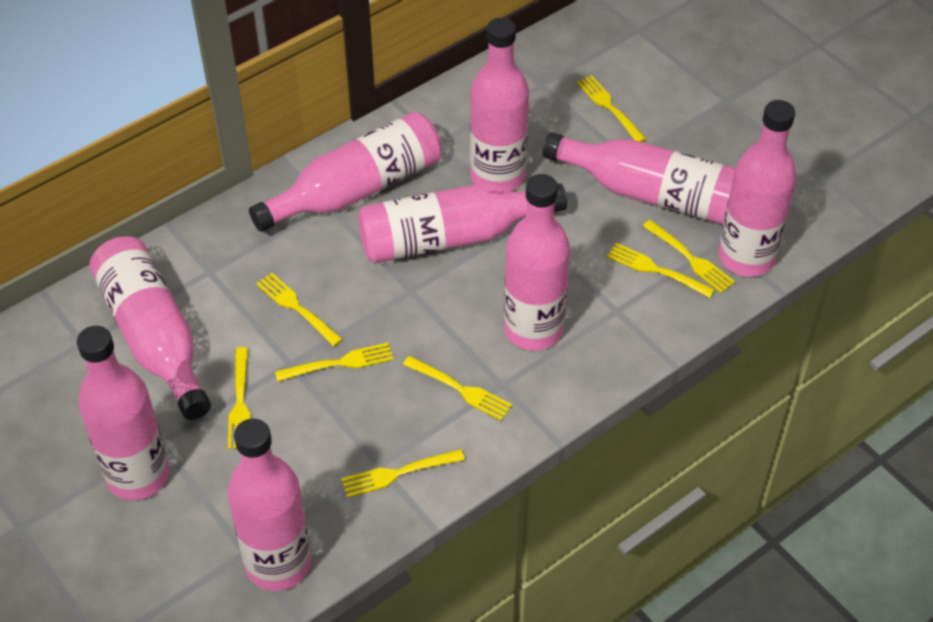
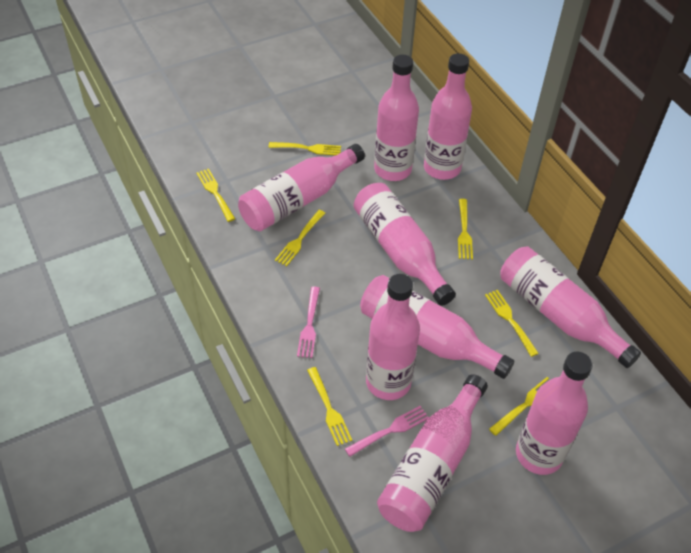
pink fork: none = 0 -> [297,287,320,358] [345,406,429,457] = 2
yellow fork: [228,347,251,449] [256,273,343,347] [275,343,394,382] [341,449,465,498] [403,356,512,421] [577,75,646,142] [607,243,715,298] [643,220,735,293] = 8 -> [196,169,235,222] [268,142,341,155] [275,210,325,266] [307,367,352,446] [458,199,473,259] [485,290,539,357] [489,377,549,436] = 7

